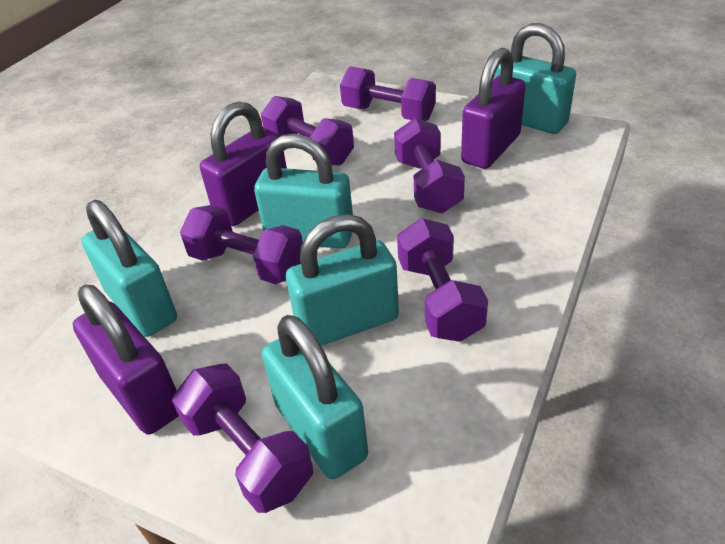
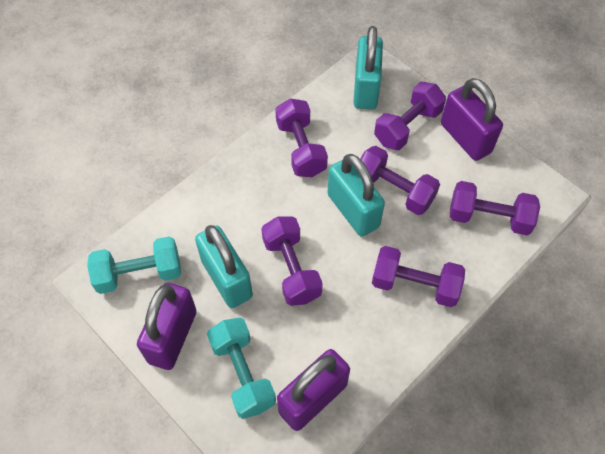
turquoise dumbbell: none = 0 -> [87,236,181,294] [207,318,276,419] = 2
turquoise padlock: [81,200,177,337] [254,133,353,249] [261,315,368,479] [286,214,399,346] [495,23,576,134] = 5 -> [195,225,253,308] [327,154,385,237] [353,26,383,109] = 3

